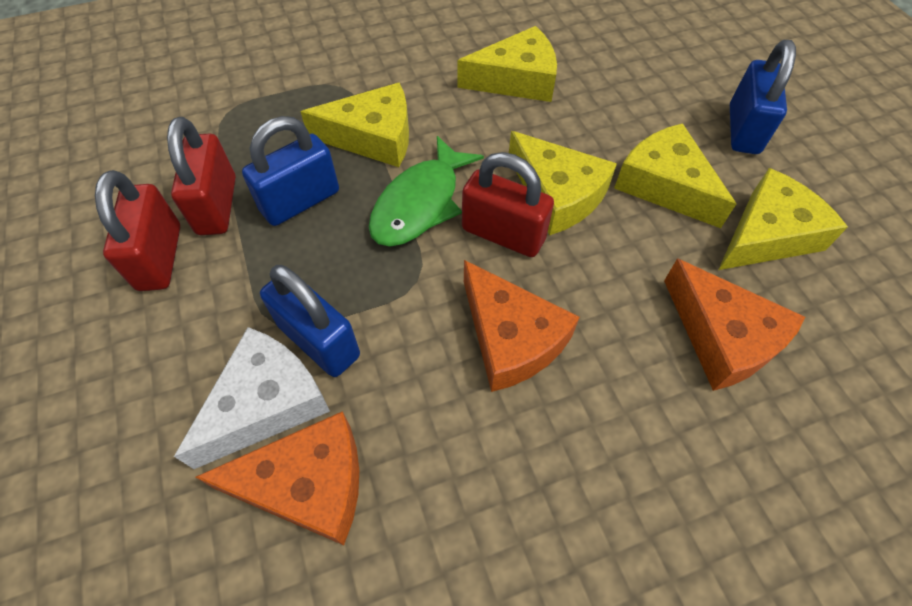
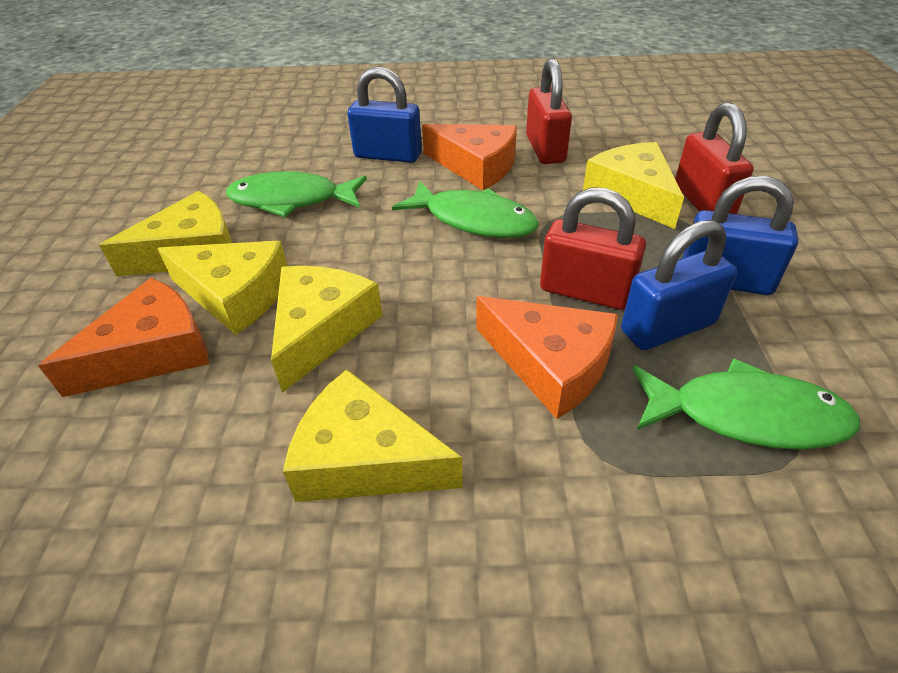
green fish: [369,136,484,246] = 1 -> [226,171,367,217] [392,181,539,238] [633,358,860,450] = 3
white cheese: [174,327,330,469] = 1 -> none = 0

